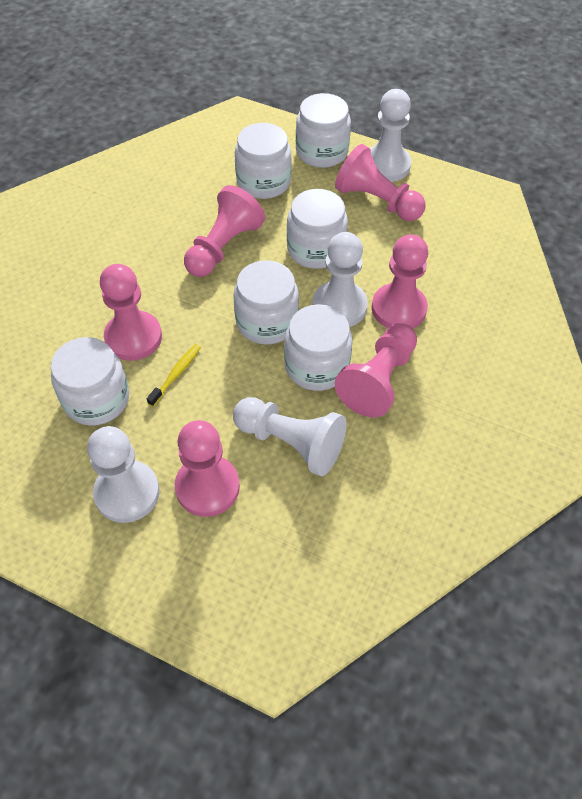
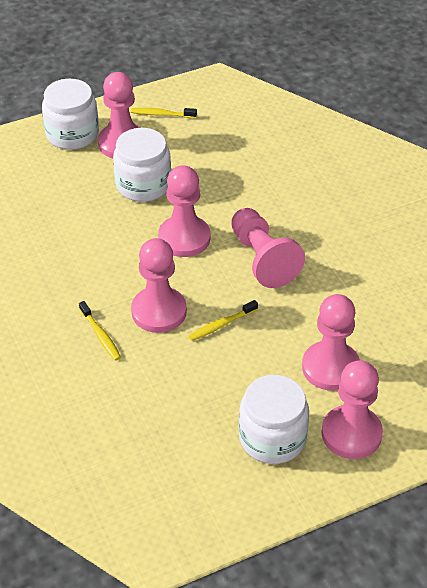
white jar: [51,337,129,426] [233,260,299,345] [235,123,292,199] [284,304,353,391] [287,189,348,269] [296,93,351,168] = 6 -> [42,79,99,150] [113,128,171,202] [239,375,309,464] = 3
white pawn: [87,426,160,523] [233,397,347,477] [312,232,368,327] [370,89,412,182] = 4 -> none = 0
yellow toothbrush: [147,344,201,407] = 1 -> [79,301,121,361] [131,108,197,118] [189,300,258,341] = 3

